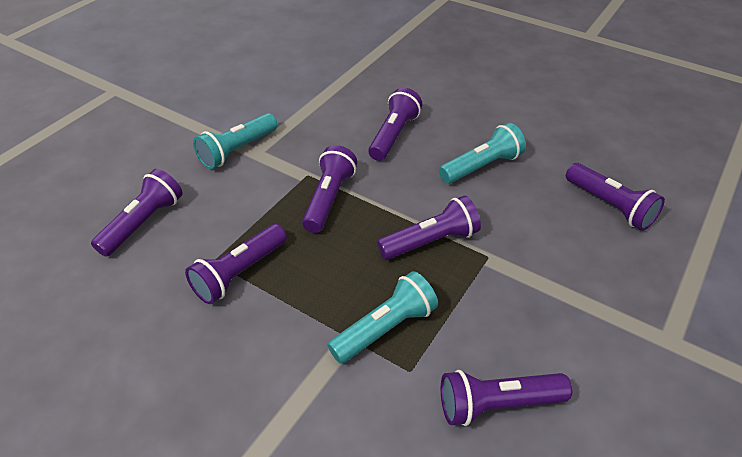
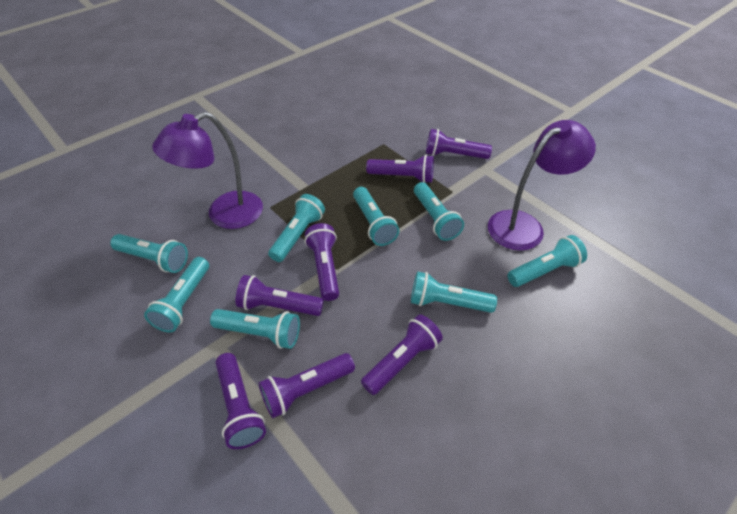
purple lamp: none = 0 -> [152,112,263,229] [488,120,596,251] = 2
turquoise flashlight: [193,113,277,169] [328,271,438,364] [439,123,526,184] = 3 -> [110,234,188,273] [144,257,209,332] [210,309,300,349] [268,194,325,262] [353,187,399,246] [411,271,497,313] [414,182,464,241] [507,235,587,287] = 8

